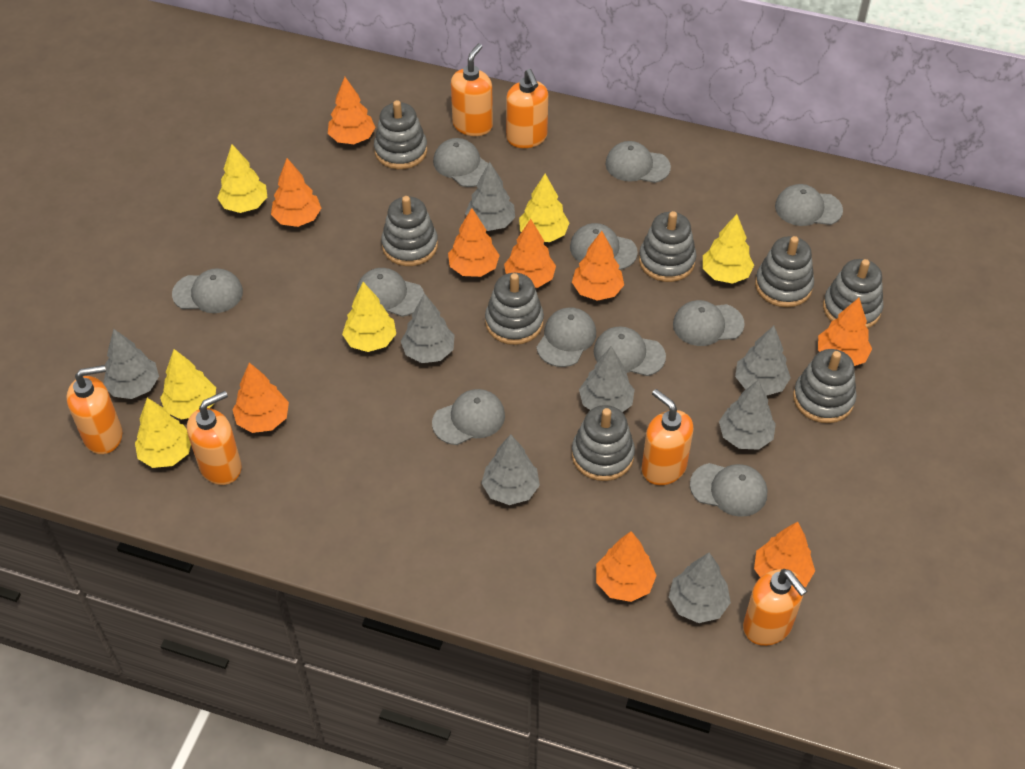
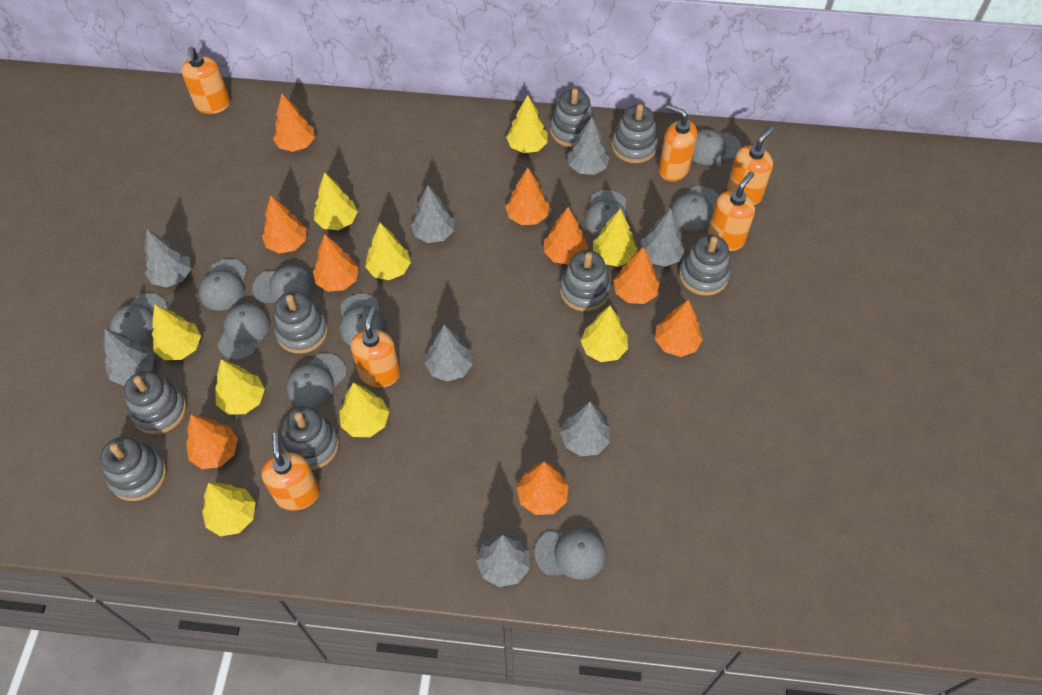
grey cap: [172,268,243,313] [356,268,424,317] [432,389,505,445] [433,138,489,187] [536,307,596,367] [570,223,638,270] [594,326,666,376] [605,141,671,183] [673,300,745,346] [690,463,767,517] [775,184,843,226] = 11 -> [110,293,168,344] [199,259,248,311] [218,303,271,360] [253,265,315,303] [286,353,347,408] [339,294,385,346] [534,528,606,580] [585,190,627,236] [671,186,719,231] [692,129,741,165] = 10
yellow tree: [135,398,191,468] [160,349,216,420] [217,144,267,213] [342,282,396,352] [519,174,570,242] [703,214,754,284] = 6 -> [152,304,201,360] [202,483,256,537] [215,359,265,415] [314,172,358,230] [339,382,389,437] [365,223,411,280] [506,95,548,153] [581,306,628,362] [593,209,637,267] = 9

